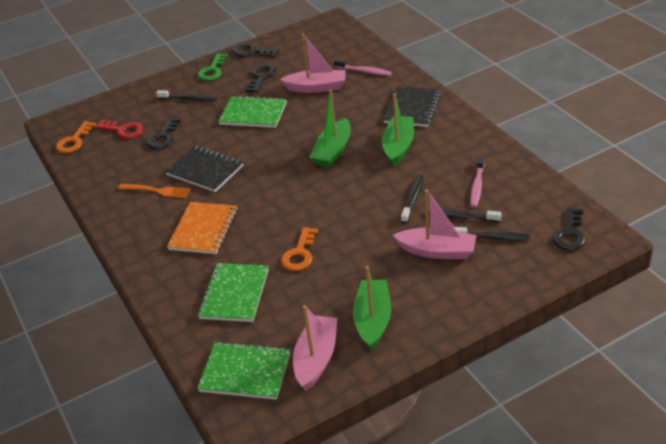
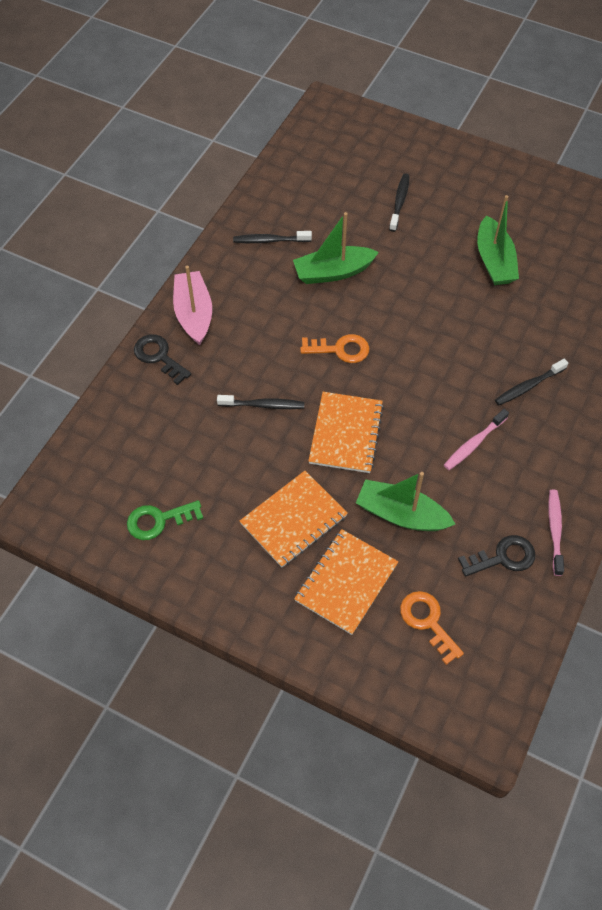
black key: [146,117,181,150] [233,43,279,57] [246,64,276,93] [553,207,586,251] = 4 -> [134,334,191,385] [458,535,535,577] = 2
black notebook: [165,146,244,192] [383,86,441,127] = 2 -> none = 0
green notebook: [197,342,291,400] [198,263,269,322] [218,96,287,128] = 3 -> none = 0
orange fork: [118,184,191,198] = 1 -> none = 0
orange notebook: [167,202,237,254] = 1 -> [240,471,348,567] [294,529,398,635] [308,392,384,473] = 3
pink boat: [280,33,345,93] [293,305,337,391] [393,189,477,259] = 3 -> [173,265,212,345] = 1
red key: [95,119,143,139] = 1 -> none = 0

